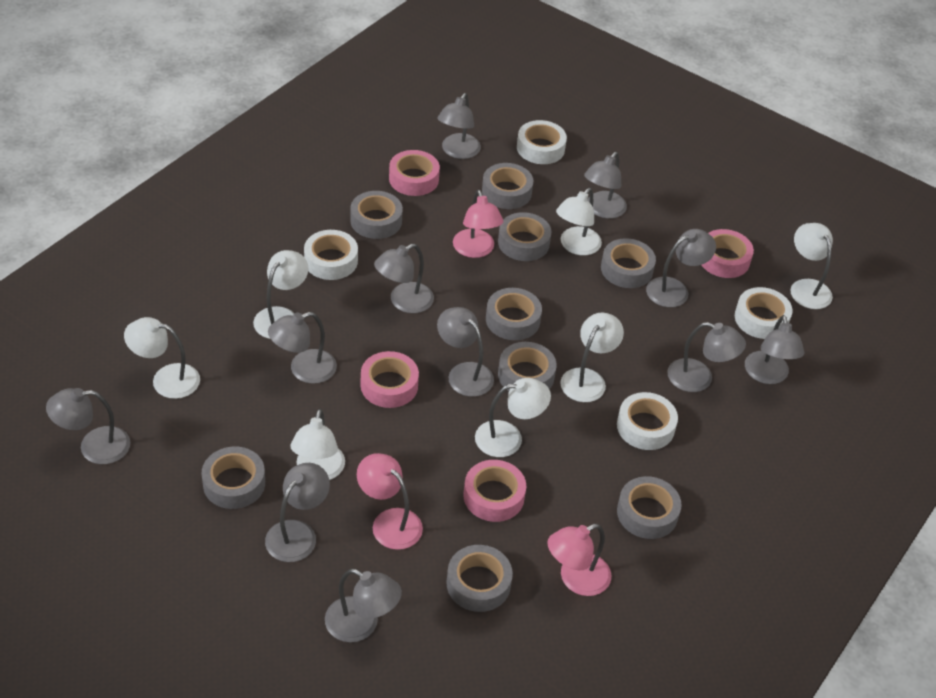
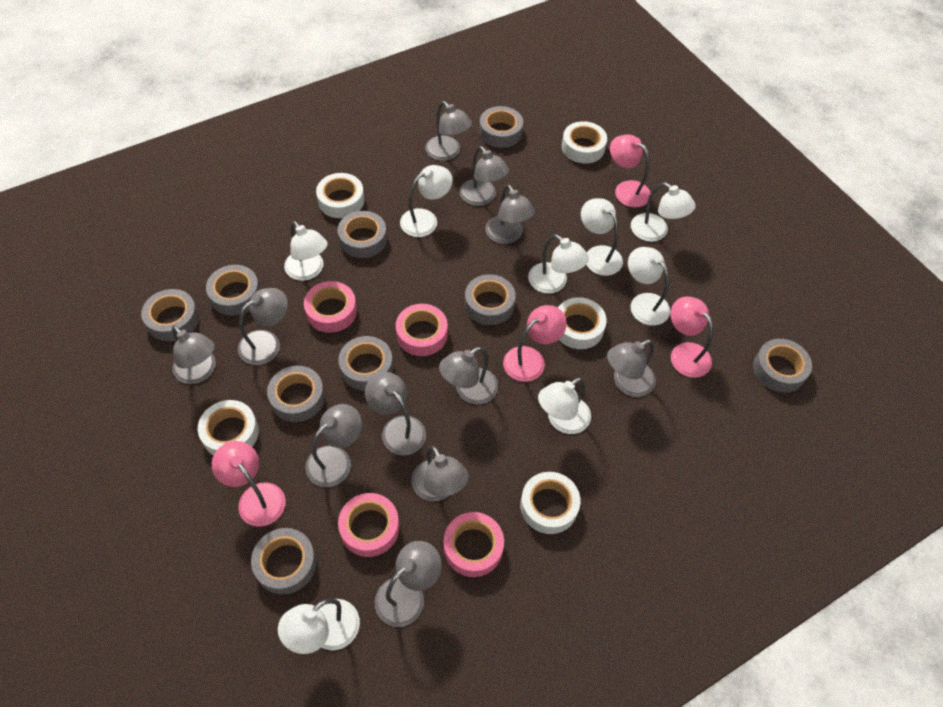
pink lamp: [357,453,423,550] [453,190,503,258] [547,524,611,596] = 3 -> [212,441,286,527] [503,305,567,382] [610,135,651,207] [671,296,713,378] = 4
white lamp: [124,317,200,399] [253,250,308,339] [290,409,345,480] [475,378,551,457] [556,188,602,255] [560,313,624,402] [790,223,833,309] = 7 -> [278,599,360,654] [284,221,328,281] [400,165,453,237] [528,234,589,294] [538,377,591,434] [581,198,623,276] [628,247,670,326] [631,182,696,242] = 8
white tape: [304,230,358,280] [517,120,567,164] [617,392,678,450] [735,287,793,339] = 4 -> [198,400,259,455] [316,173,364,218] [520,472,581,534] [558,297,607,349] [562,121,607,163] = 5

